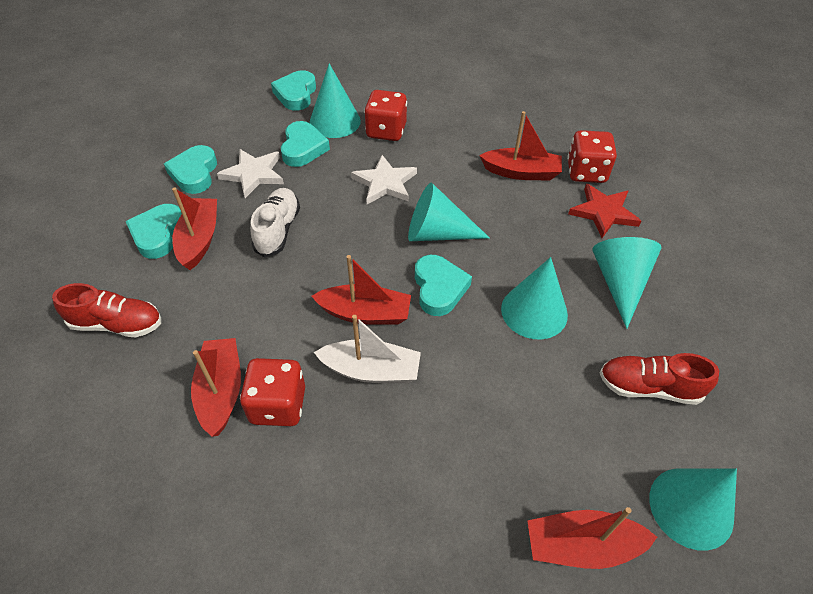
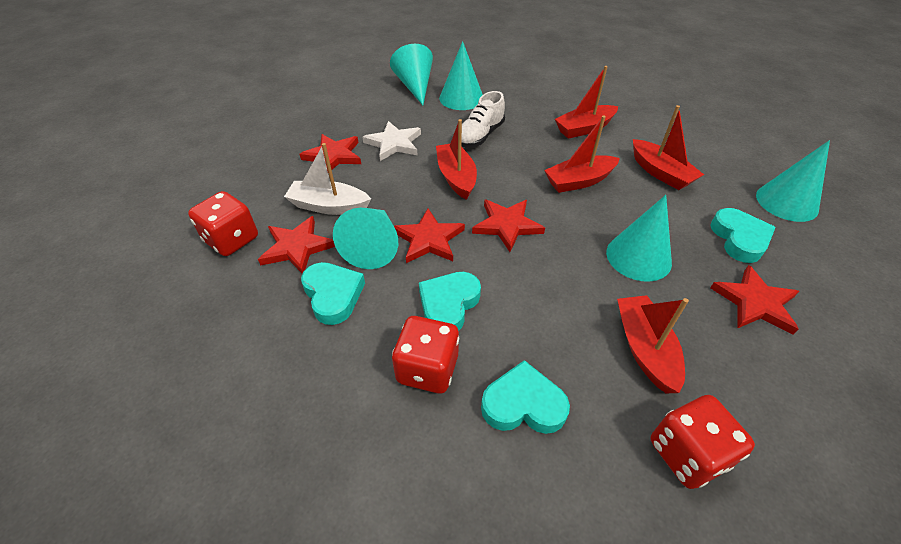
red shoe: [52,283,161,338] [599,353,719,405] = 2 -> none = 0
red star: [568,184,641,238] = 1 -> [258,216,335,274] [300,134,361,171] [394,209,465,263] [472,200,545,252] [710,265,799,335] = 5
turquoise heart: [126,204,182,259] [164,145,217,194] [271,70,316,111] [281,121,330,167] [415,255,472,316] = 5 -> [301,262,365,325] [419,272,481,330] [481,360,570,434] [710,208,776,263] = 4
white star: [217,149,284,198] [351,155,417,204] = 2 -> [362,121,421,161] = 1

